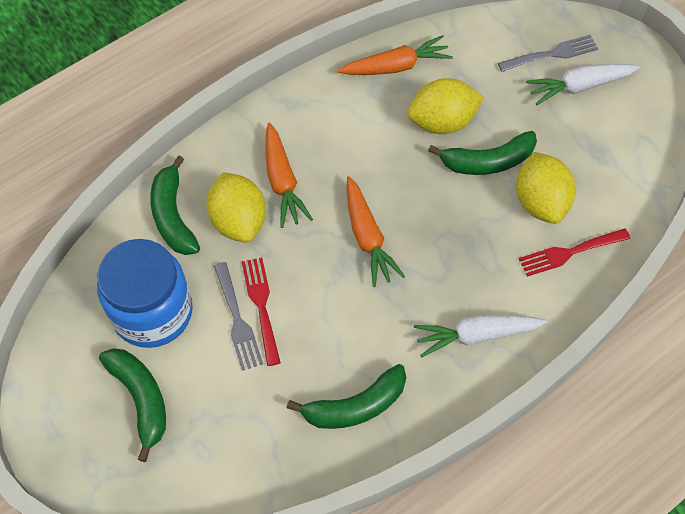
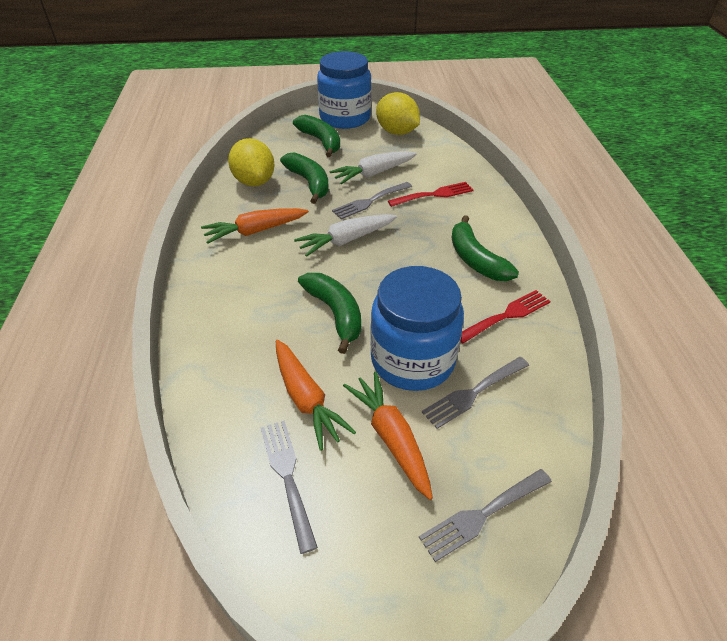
blue jar: [97,239,193,348] = 1 -> [317,51,371,129] [370,266,464,391] = 2
grey fork: [214,262,263,371] [498,35,598,72] = 2 -> [260,420,318,554] [332,182,412,219] [419,469,552,562] [422,357,529,429] = 4
yellow lemon: [206,172,266,243] [408,78,484,134] [516,152,576,224] = 3 -> [228,138,275,186] [376,92,420,135] = 2

